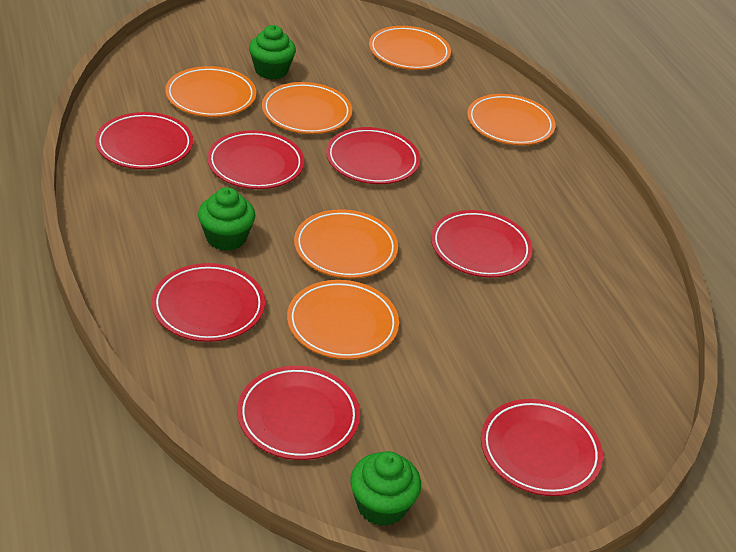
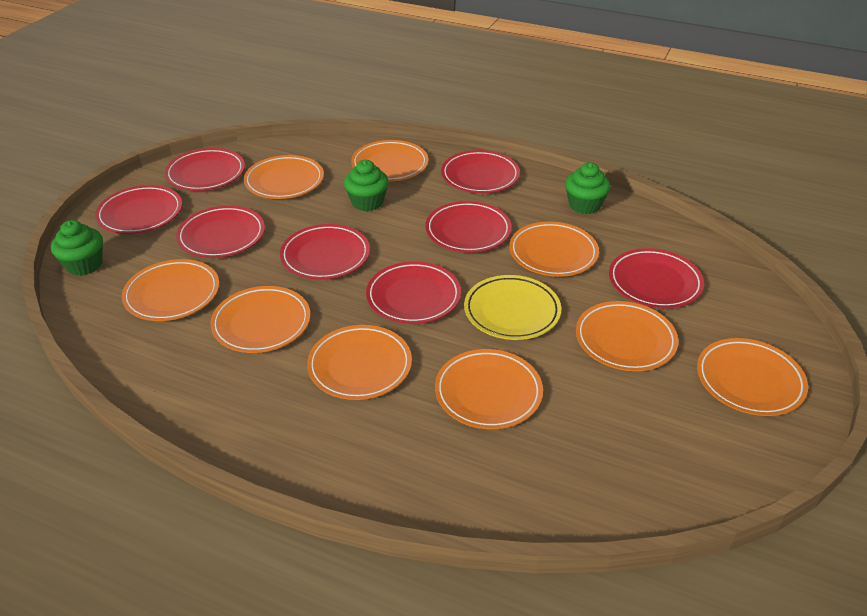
orange plate: [165,66,256,117] [262,82,352,134] [287,280,399,360] [294,209,398,279] [369,26,451,70] [467,94,556,145] = 6 -> [122,259,219,321] [210,286,311,353] [244,155,324,199] [307,325,412,400] [351,140,429,181] [435,349,543,429] [509,222,599,277] [576,301,678,371] [697,338,808,416] = 9
red plate: [95,112,193,170] [151,263,265,342] [207,130,304,189] [237,366,360,460] [326,127,420,184] [431,210,533,278] [481,399,603,496] = 7 -> [95,185,182,234] [165,148,245,191] [176,206,265,258] [280,224,370,280] [366,262,461,324] [425,201,512,253] [441,150,520,193] [609,248,704,308] = 8
yellow plate: none = 0 -> [464,275,561,340] = 1

